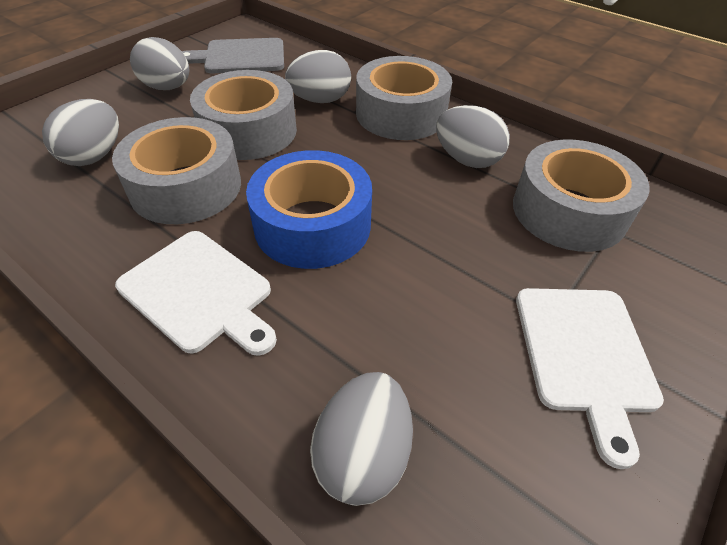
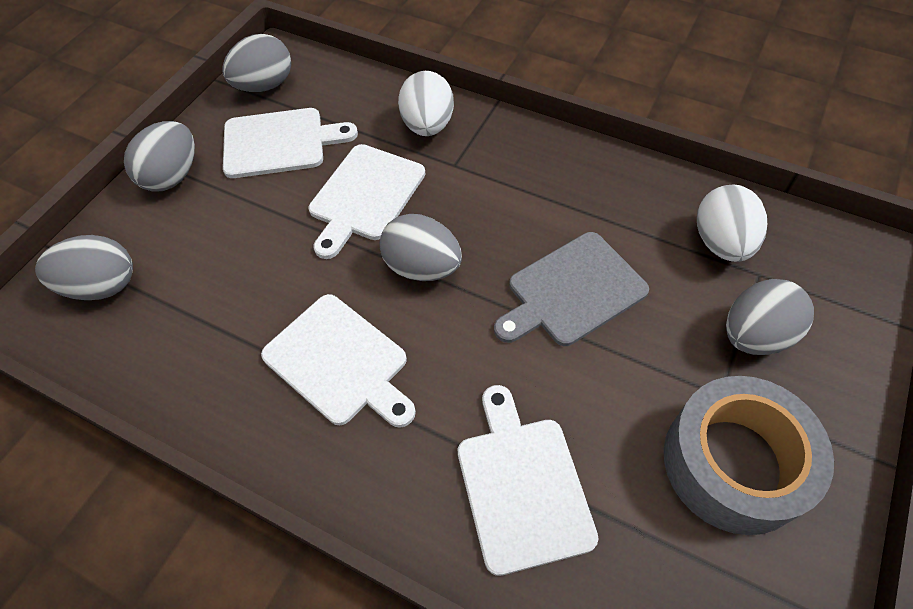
blue tape: [246,150,372,269] = 1 -> none = 0
grey tape: [112,117,241,224] [190,70,297,160] [356,56,452,140] [513,140,650,252] = 4 -> [664,376,834,535] = 1
white cutting board: [115,231,277,356] [516,288,664,469] = 2 -> [223,108,358,178] [261,294,416,428] [309,144,425,259] [458,385,598,576] = 4
white egg: none = 0 -> [398,71,454,136] [697,184,767,262] = 2

